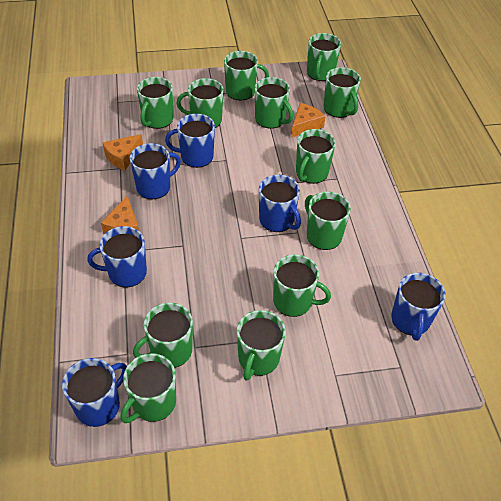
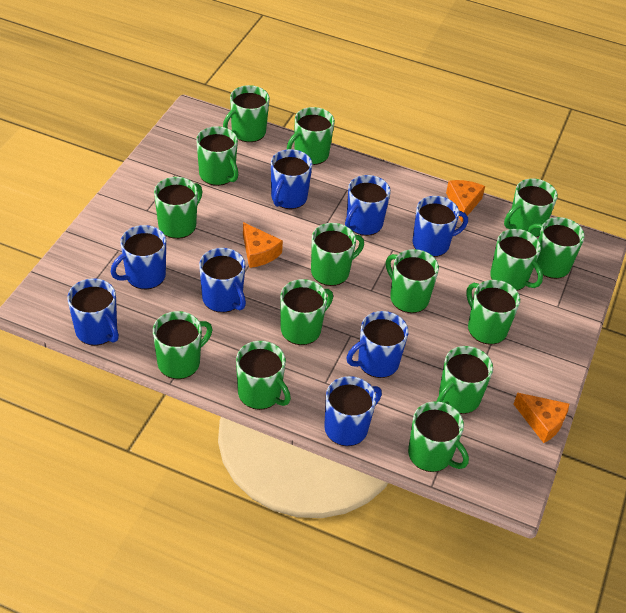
blue mug: [62,358,127,427] [87,226,147,287] [130,143,181,199] [165,114,215,168] [259,175,301,232] [391,273,446,341] = 6 -> [67,278,119,345] [111,225,166,289] [199,248,246,313] [271,149,313,209] [324,376,382,446] [345,175,391,236] [347,311,409,378] [413,196,468,257] = 8
green mug: [120,353,176,423] [133,303,193,368] [137,77,173,129] [176,78,224,128] [224,51,269,100] [237,310,286,381] [255,77,293,129] [273,254,331,317] [296,129,336,184] [305,192,351,250] [307,33,341,81] [324,67,361,118] = 12 -> [153,311,212,379] [154,177,202,239] [196,126,239,186] [223,85,270,142] [236,341,291,410] [280,279,333,345] [287,107,335,165] [311,223,364,286] [386,249,439,313] [408,401,469,472] [437,346,493,414] [466,280,520,345] [490,229,543,290] [504,178,558,237] [527,217,585,279] = 15

